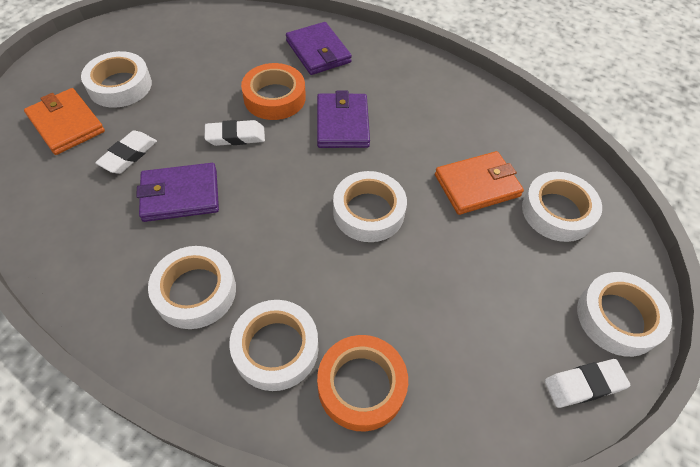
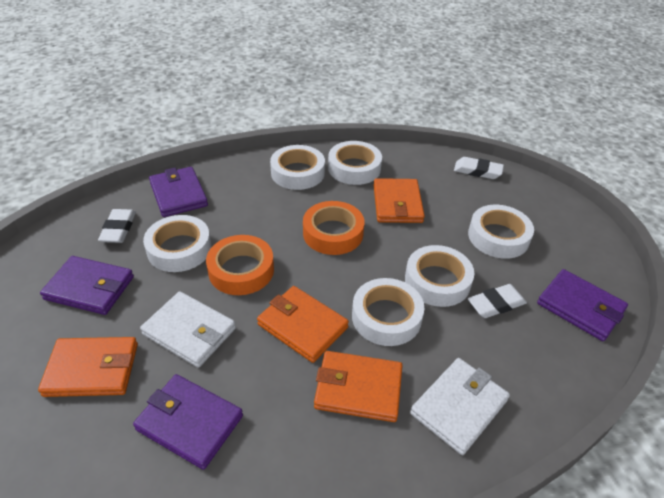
orange wallet: [24,88,105,155] [435,151,524,215] = 2 -> [38,337,138,397] [257,286,349,363] [314,351,403,422] [373,178,425,223] = 4
purple wallet: [136,163,219,222] [286,22,352,75] [317,90,370,148] = 3 -> [40,256,134,315] [133,374,243,470] [149,167,208,217] [537,269,628,341] = 4
white wallet: none = 0 -> [140,291,236,368] [410,358,510,455] = 2

